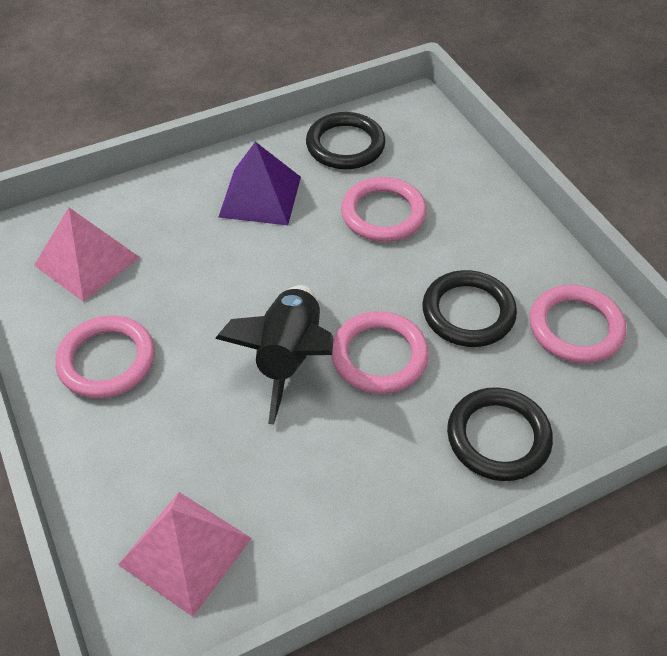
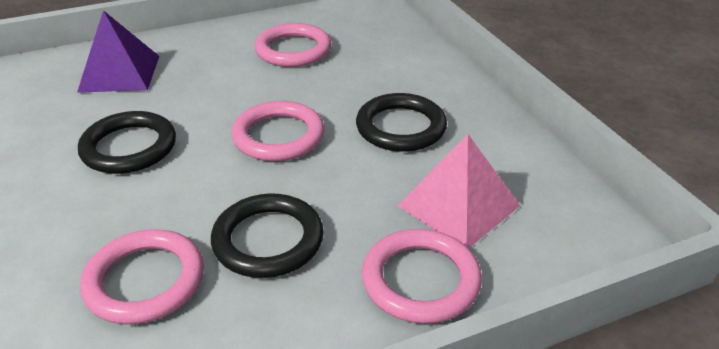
black rocket: [215,285,334,425] = 1 -> none = 0
pink pyramid: [34,208,140,302] [118,492,252,617] = 2 -> [398,134,520,248] = 1

